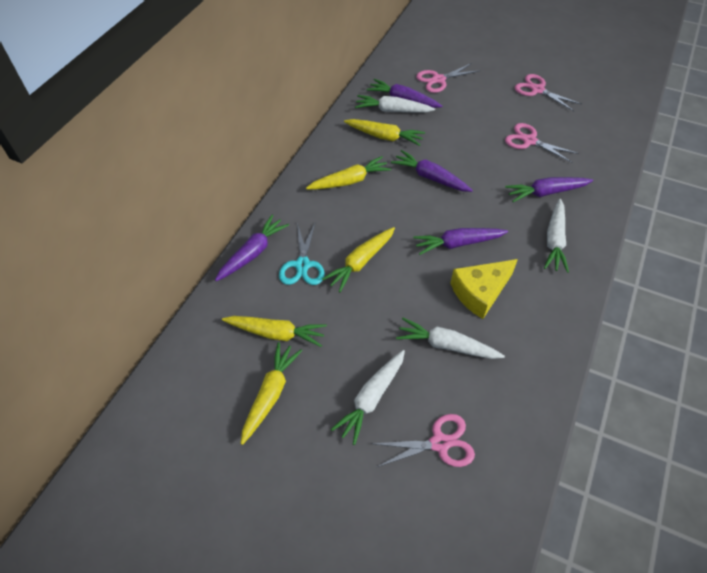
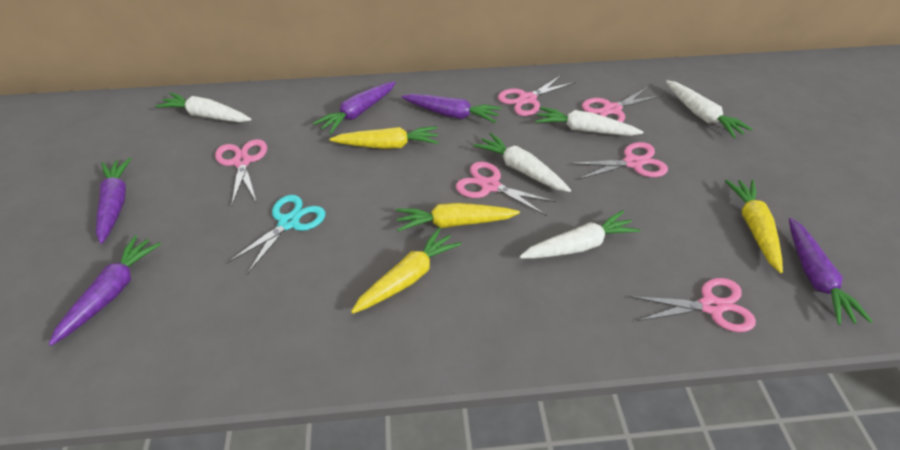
pink scissors: [371,414,475,467] [416,63,480,93] [505,123,579,163] [515,74,581,111] = 4 -> [215,139,267,206] [456,162,557,216] [498,75,576,116] [569,142,668,180] [582,86,663,122] [630,278,756,332] = 6
white carrot: [331,350,405,445] [355,95,435,113] [396,318,505,359] [544,199,569,273] = 4 -> [155,92,251,122] [473,132,571,192] [520,210,640,259] [535,107,643,136] [666,80,752,139] = 5
yellow carrot: [222,316,327,347] [241,342,302,445] [306,156,391,190] [322,227,395,292] [344,119,425,146] = 5 -> [330,126,439,149] [351,228,461,314] [396,203,520,232] [725,179,783,273] = 4
yellow cheese: [450,259,518,319] = 1 -> none = 0

